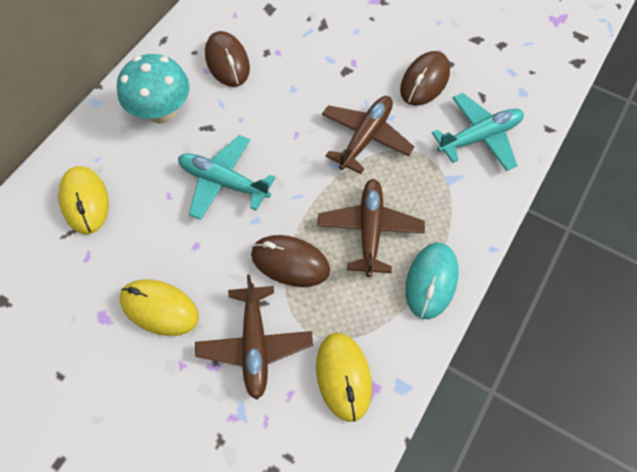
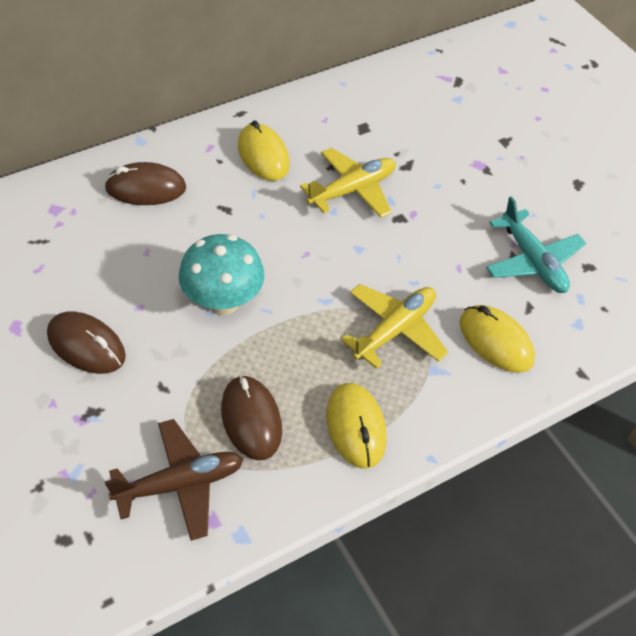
brown plane: [195,275,313,400] [317,179,425,277] [322,96,414,174] = 3 -> [105,419,243,541] = 1
turquoise mouse: [405,243,458,319] = 1 -> none = 0
turquoise plane: [178,135,275,220] [432,93,524,171] = 2 -> [486,196,586,293] = 1
yellow plane: none = 0 -> [300,148,396,218] [341,284,448,369] = 2

